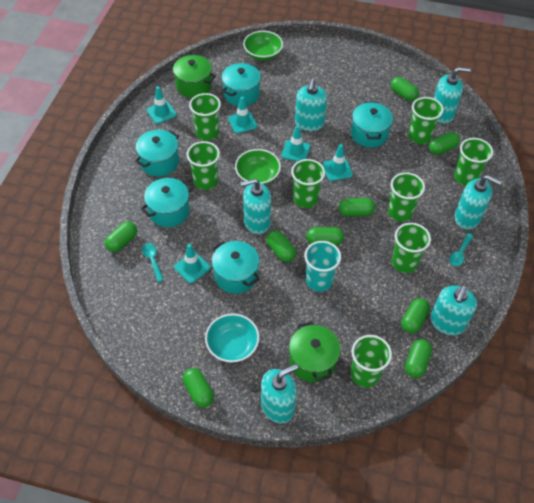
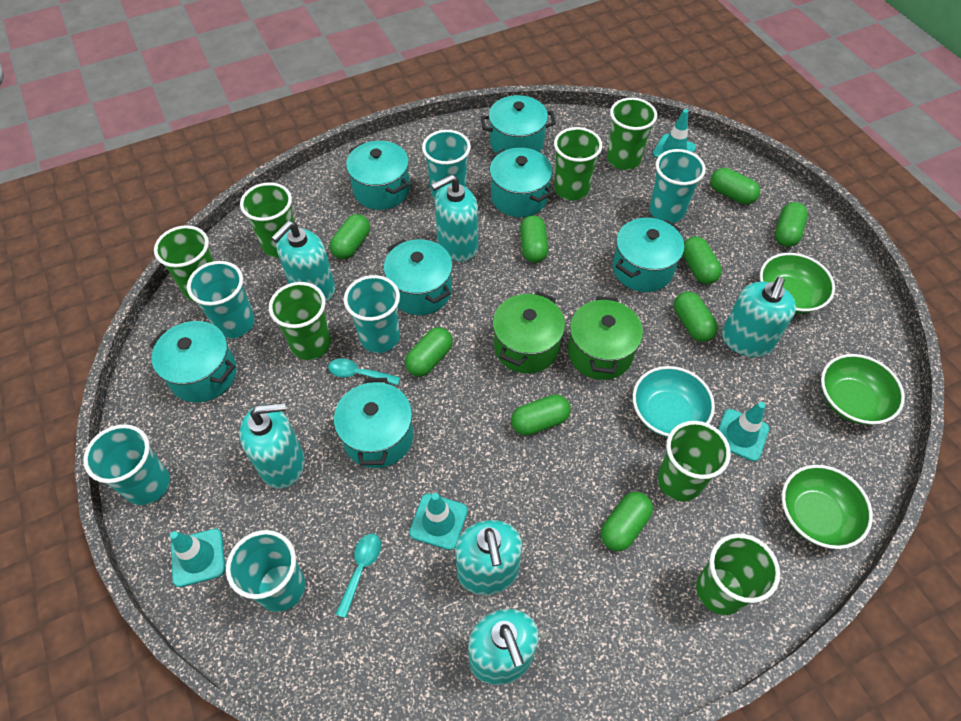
green bowl: [235,149,281,185] [243,31,283,61] = 2 -> [760,253,835,314] [782,465,873,549] [821,354,905,425] = 3
green cup: [186,141,220,190] [189,93,221,141] [291,159,325,208] [350,335,392,387] [388,172,425,222] [392,223,431,273] [408,97,444,144] [454,138,493,186] = 8 -> [154,225,213,302] [240,182,294,258] [269,282,331,360] [554,127,602,201] [607,97,657,170] [658,421,731,501] [696,533,780,615] = 7
turquoise cup: [304,241,341,292] = 1 -> [83,424,170,505] [187,261,255,338] [226,530,305,612] [344,275,400,353] [422,130,471,198] [649,149,706,223] = 6
turquoise pot: [135,130,179,177] [141,178,193,227] [212,241,260,294] [222,63,261,106] [351,102,393,148] = 5 -> [149,321,237,402] [334,378,413,468] [346,141,410,210] [383,239,453,315] [481,95,556,153] [490,148,553,217] [613,218,684,292] = 7
turquoise traffic cone: [147,86,177,124] [174,244,211,283] [228,96,257,134] [282,125,310,161] [322,144,353,181] = 5 -> [170,529,225,587] [409,493,468,550] [652,109,696,158] [718,402,769,462] = 4

